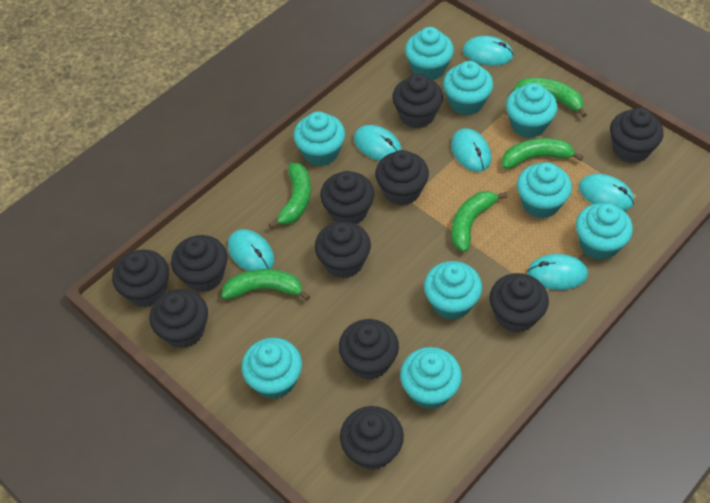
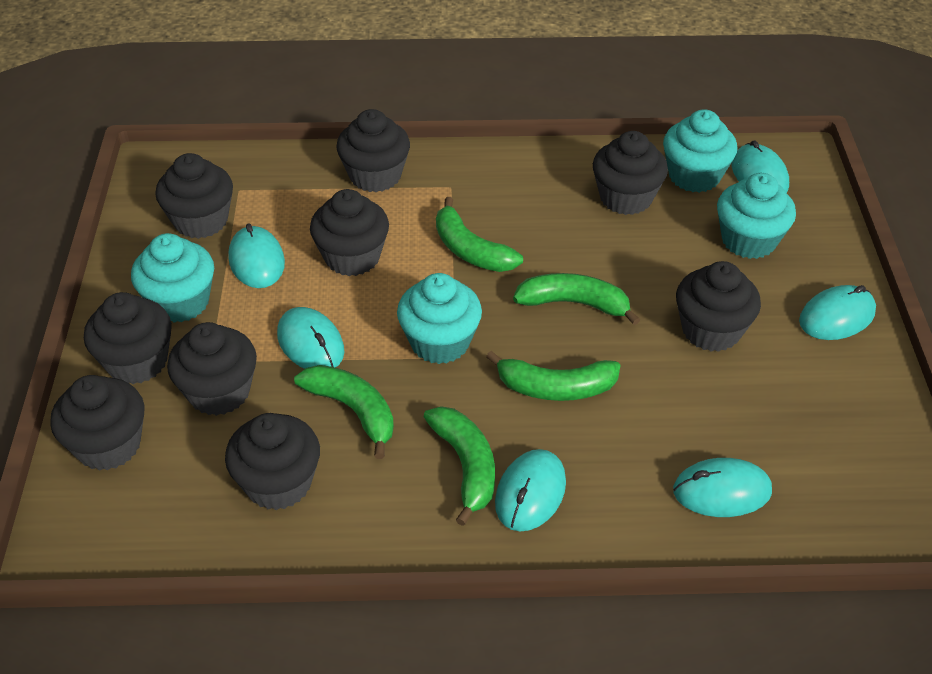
black cupcake: [112,250,169,307] [150,289,208,348] [171,235,227,292] [315,221,371,278] [320,171,374,224] [339,319,399,380] [340,406,404,470] [375,150,429,206] [392,74,443,128] [489,273,549,333] [610,108,663,163] = 11 -> [50,375,144,471] [84,292,172,384] [155,153,233,239] [167,322,257,416] [225,413,320,510] [310,189,389,276] [336,109,410,192] [593,131,668,215] [676,261,761,352] = 9
turquoise cupcake: [242,338,302,399] [294,111,345,166] [400,347,462,409] [405,27,454,80] [424,261,482,320] [443,61,493,115] [506,83,558,138] [517,162,572,218] [576,203,633,260] = 9 -> [131,233,214,323] [397,273,482,364] [663,109,737,193] [717,173,796,259] = 4

